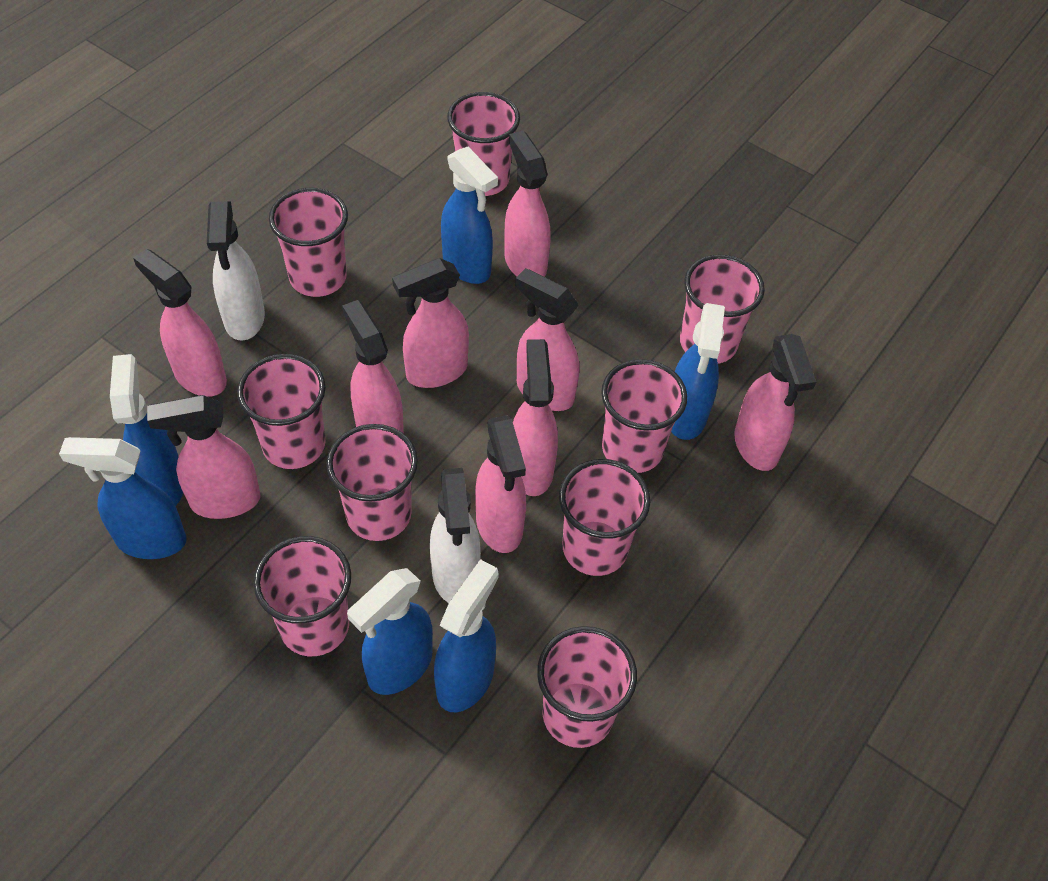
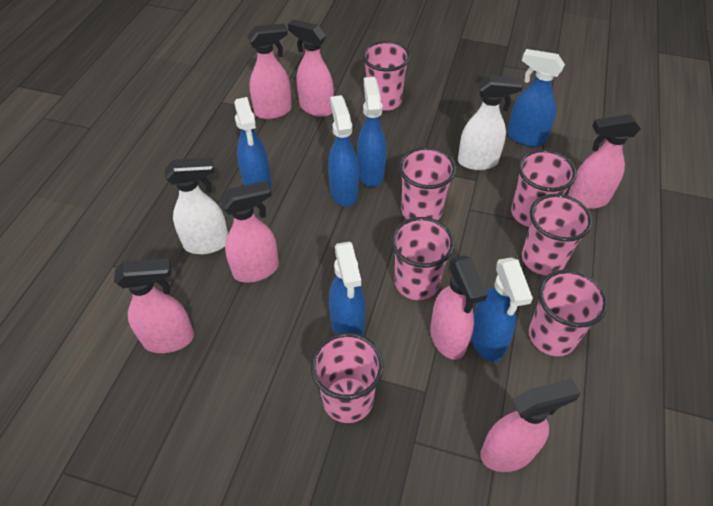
pink cup: [237,354,326,469] [254,536,351,656] [269,188,348,297] [327,424,418,541] [447,92,520,196] [537,626,637,748] [559,459,651,576] [601,359,687,473] [680,254,765,364] = 9 -> [310,333,384,423] [362,41,411,111] [391,217,455,300] [399,147,456,221] [511,149,577,227] [522,194,593,275] [529,270,608,356] = 7
pink spray bottle: [133,249,227,397] [147,395,261,519] [342,300,404,434] [392,258,469,388] [475,415,526,553] [505,131,550,277] [513,339,558,496] [515,268,579,411] [734,334,816,471] = 9 -> [114,258,194,353] [220,181,279,282] [247,23,292,119] [288,19,334,117] [430,256,487,360] [480,379,580,472] [568,114,641,209] = 7

